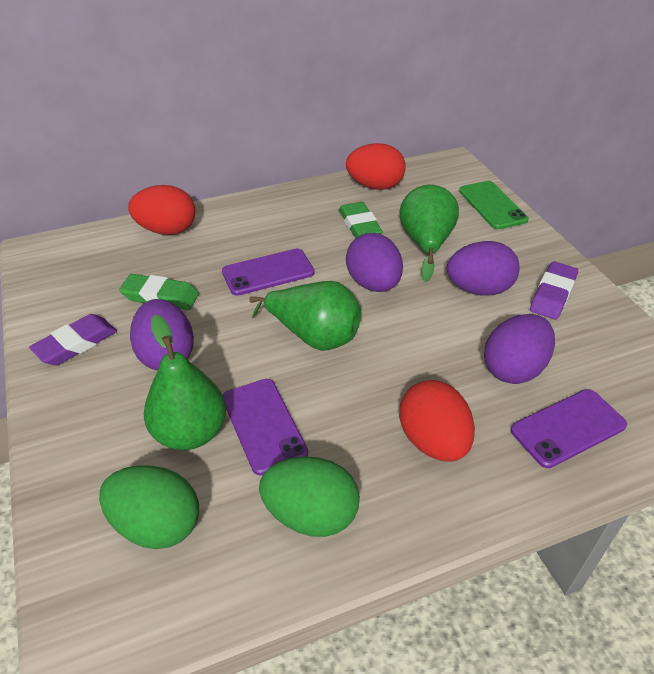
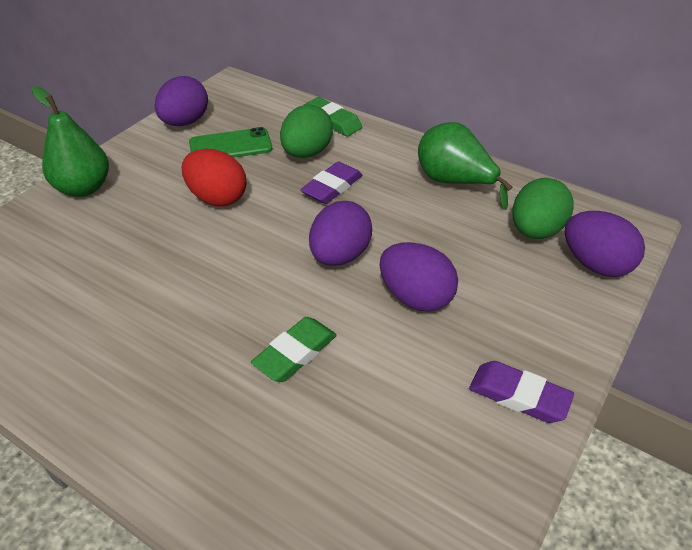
green pear: [144,315,226,450] [249,281,361,351] [400,185,459,282] = 3 -> [31,86,109,197] [418,122,512,210] = 2
purple phone: [222,248,314,296] [223,379,308,476] [510,389,627,468] = 3 -> none = 0
red egg: [128,185,195,235] [346,143,406,190] [399,380,475,462] = 3 -> [182,149,246,206] = 1

